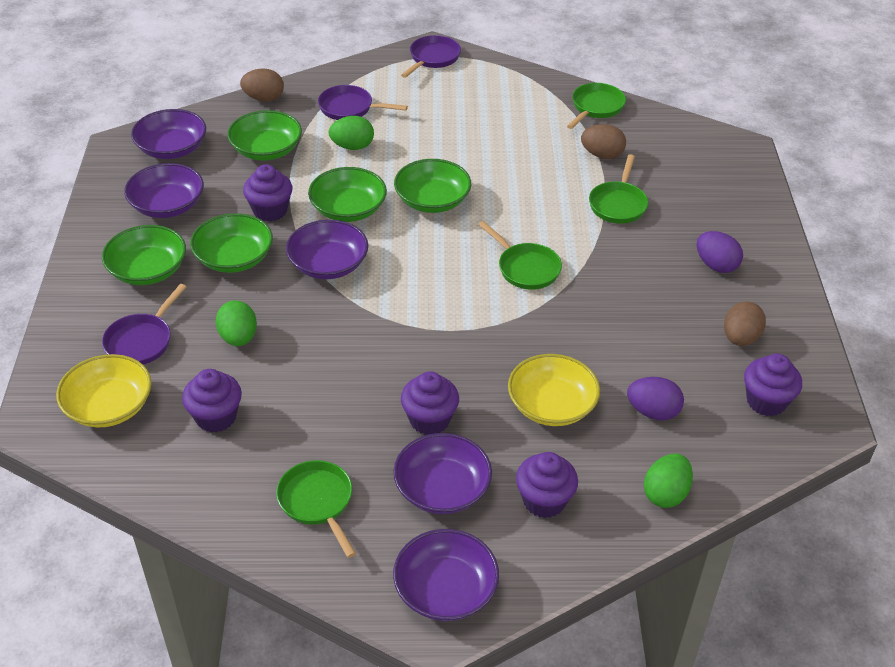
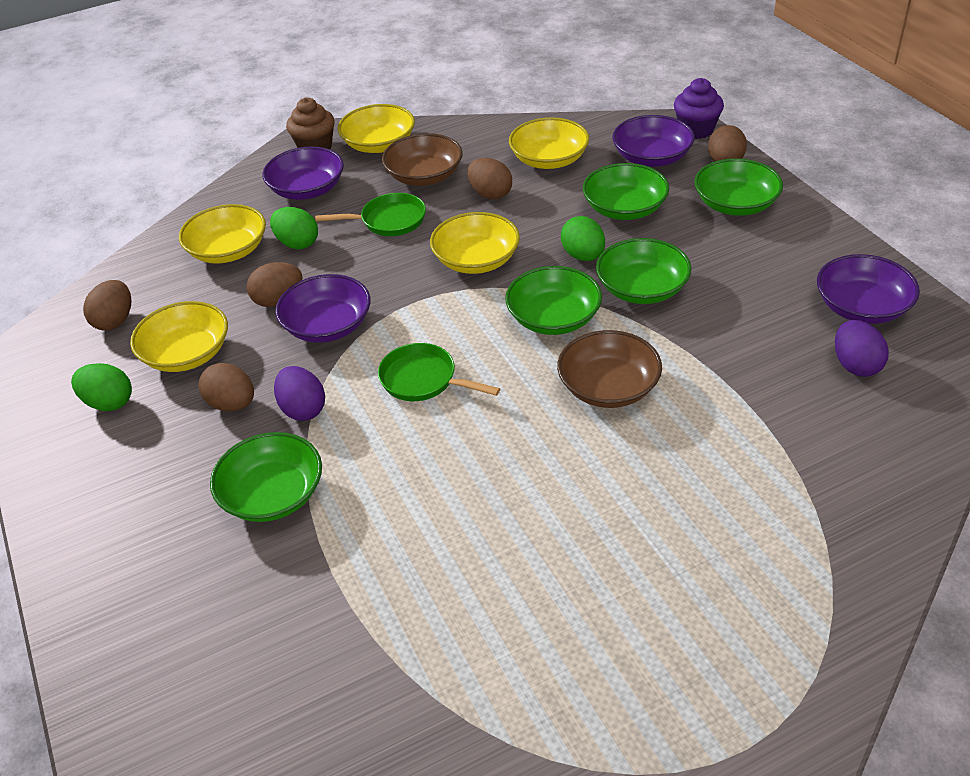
brown bowl: none = 0 -> [382,133,463,186] [557,330,662,408] = 2
brown cupcake: none = 0 -> [286,97,335,149] = 1
brown egg: [240,68,284,102] [581,124,626,159] [724,301,766,346] = 3 -> [83,280,132,330] [198,363,254,411] [247,262,303,307] [467,158,512,200] [708,125,747,162] = 5
green pan: [276,460,356,558] [478,221,562,290] [567,83,626,129] [589,154,648,224] = 4 -> [315,193,426,236] [378,343,500,401] = 2
purple bowl: [124,163,204,218] [131,109,206,159] [286,220,368,279] [393,433,492,514] [393,529,499,621] = 5 -> [262,147,344,200] [275,274,370,343] [612,115,695,167] [817,254,920,324] = 4
purple cupcake: [182,369,242,433] [243,164,293,221] [401,371,459,435] [516,452,578,518] [744,354,802,416] = 5 -> [674,78,724,139] = 1
purple pan: [102,284,186,365] [318,85,408,120] [401,35,461,78] = 3 -> none = 0
yellow bowl: [56,354,152,427] [508,354,600,426] = 2 -> [130,301,228,372] [179,204,266,264] [338,104,415,153] [430,212,520,274] [509,117,589,169] = 5

